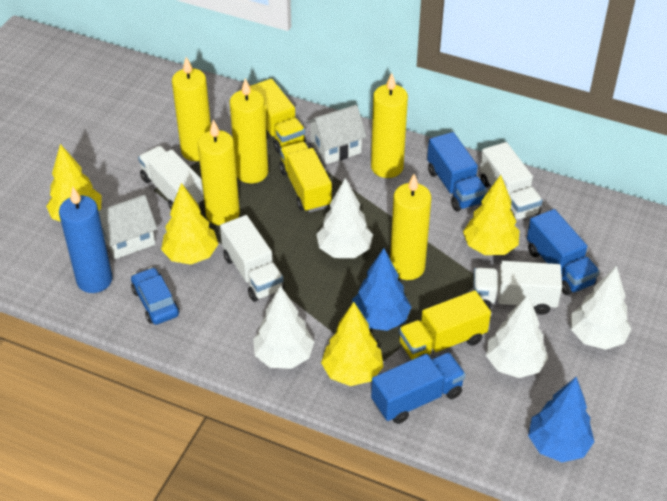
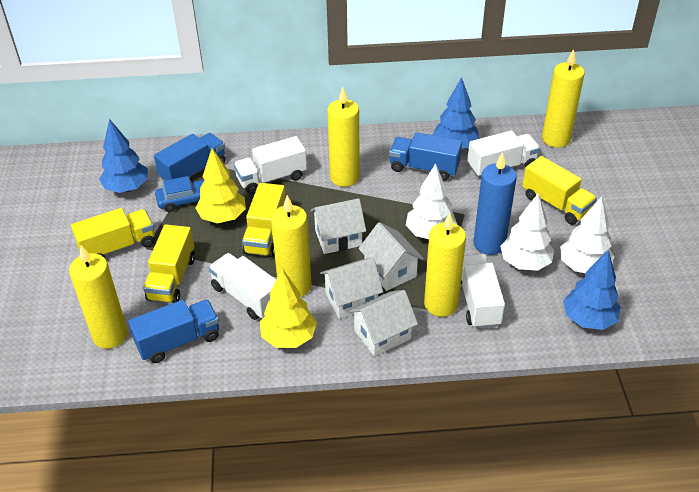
blue tree: [352,248,411,331] [528,377,595,462] = 2 -> [99,119,148,193] [433,77,479,148] [563,250,621,330] = 3
white house: [99,195,157,259] [306,105,367,165] = 2 -> [310,198,366,254] [320,258,383,319] [349,290,418,356] [359,222,424,291] = 4
white tree: [253,286,314,369] [316,178,373,258] [486,294,548,378] [571,266,631,350] = 4 -> [406,163,457,239] [500,193,554,271] [560,196,614,273] = 3
yellow tree: [46,144,102,222] [161,183,218,265] [321,302,384,386] [463,175,519,255] = 4 -> [195,148,246,223] [260,268,317,348] = 2
yellow truck: [250,79,306,153] [280,142,332,213] [398,290,491,360] = 3 -> [71,208,155,258] [143,224,195,303] [242,183,286,257] [522,156,597,225] = 4

